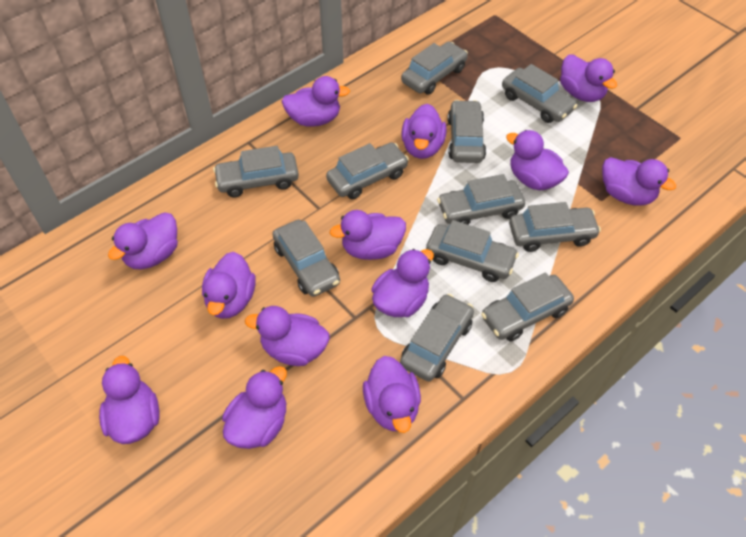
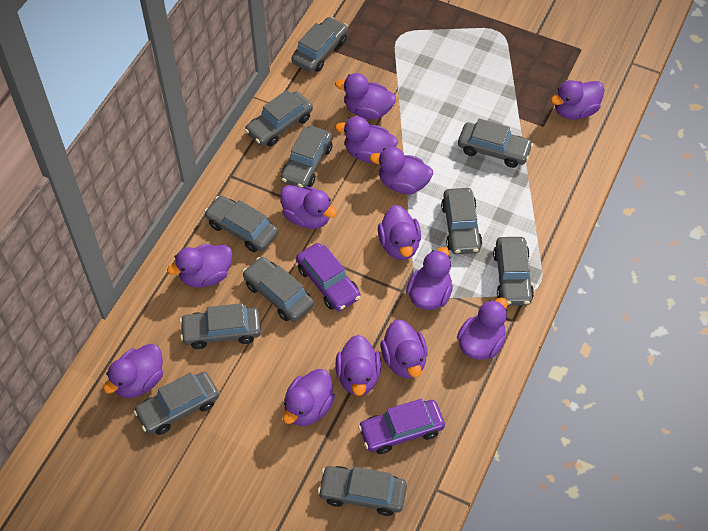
purple car: none = 0 -> [296,243,361,311] [358,398,445,454] = 2

